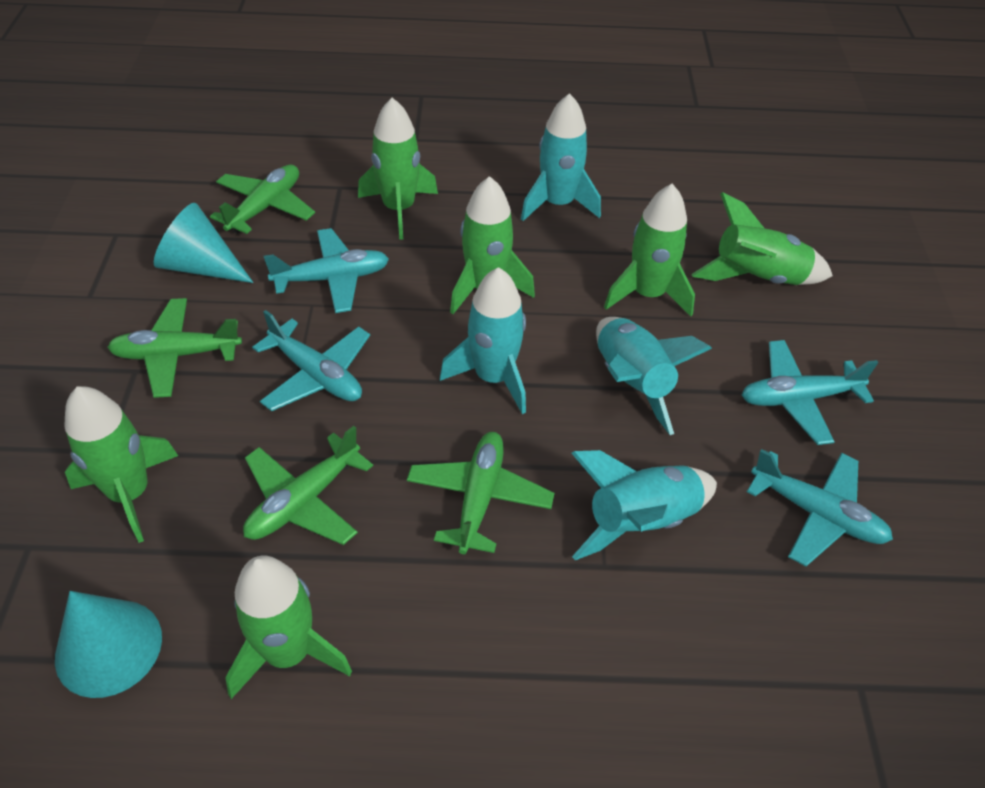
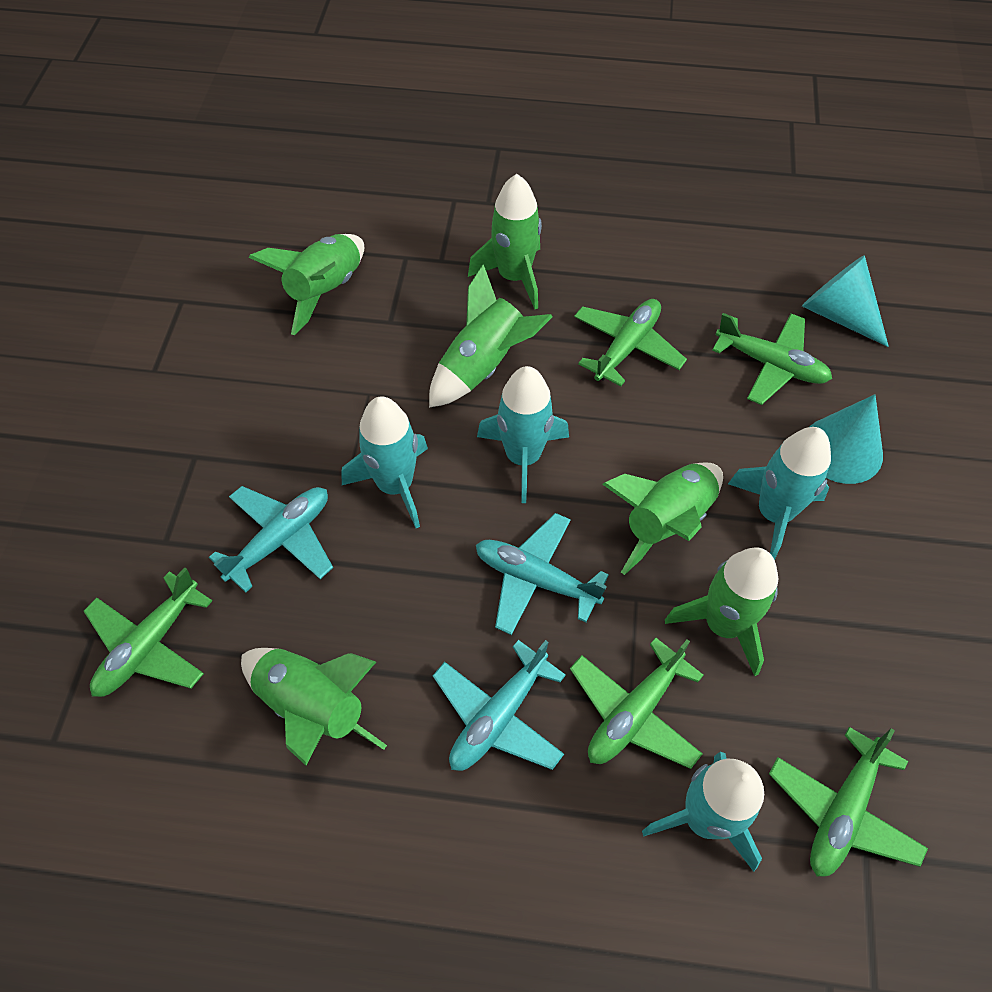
green plane: [107,298,242,398] [210,165,315,234] [243,426,373,545] [407,432,554,554] = 4 -> [84,567,212,697] [570,638,704,769] [574,299,687,386] [712,313,832,405] [769,727,928,877] = 5
turquoise plane: [252,310,370,411] [264,228,389,313] [742,340,878,445] [747,449,893,566] = 4 -> [209,486,333,593] [433,640,566,771] [476,513,609,635] = 3

